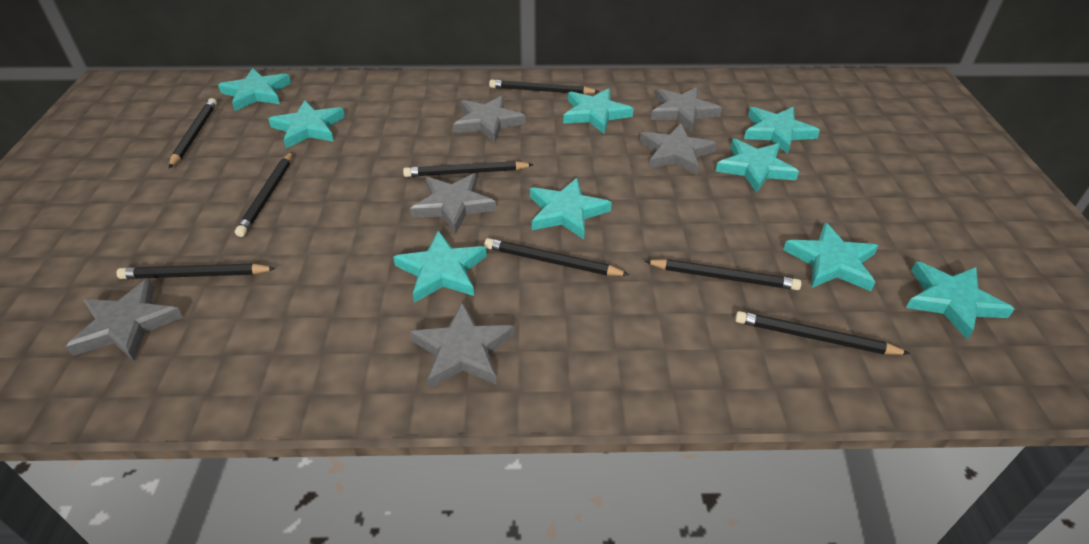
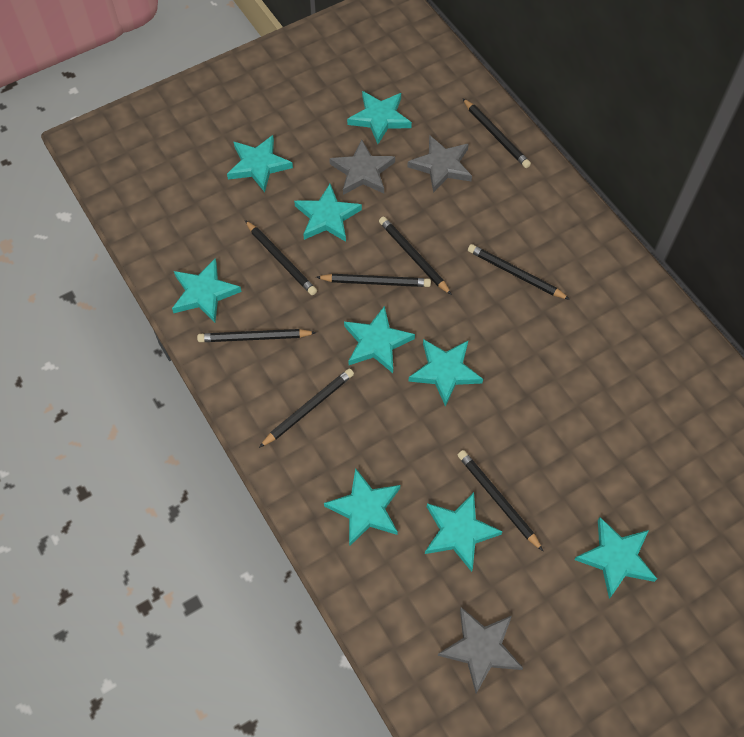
grey star: [66,279,183,361] [410,173,496,234] [410,302,514,388] [453,95,526,142] [640,124,717,175] [651,87,722,132] = 6 -> [329,139,395,195] [407,135,472,193] [438,607,523,693] = 3

